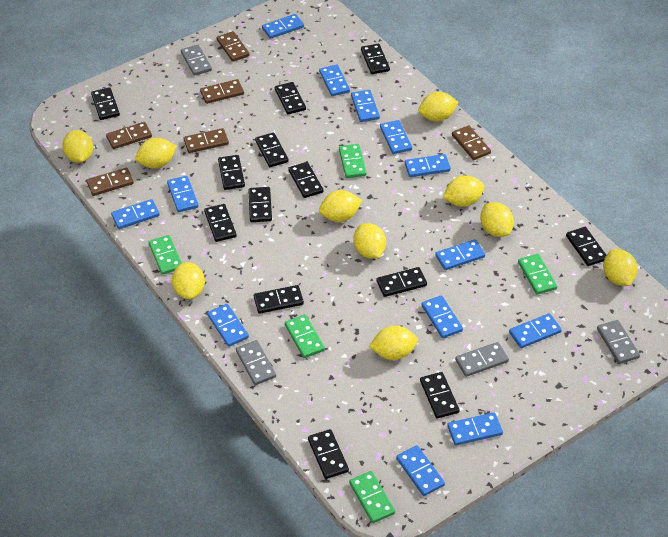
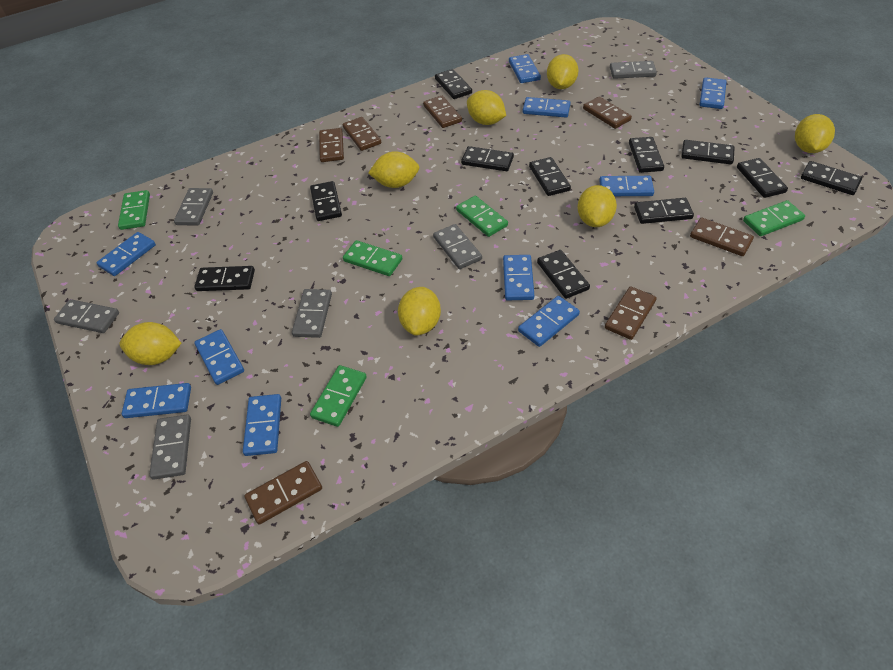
black domino: [91,87,120,120] [204,204,237,242] [218,155,245,190] [248,187,272,222] [254,285,304,314] [255,132,289,167] [275,82,306,114] [288,162,323,198] [308,429,349,479] [361,44,390,74] [377,267,427,297] [420,372,459,418] [566,227,606,266] = 13 -> [194,266,255,291] [310,181,342,221] [435,69,472,99] [461,146,514,171] [529,157,571,196] [537,250,590,299] [629,137,664,173] [634,198,694,224] [681,140,735,164] [737,158,788,198] [801,161,862,195] = 11
blue domino: [111,199,160,229] [167,176,199,212] [207,304,249,347] [262,14,304,39] [319,65,350,96] [351,90,380,122] [380,120,412,154] [396,445,445,496] [405,154,451,177] [421,295,463,338] [435,239,485,270] [447,412,503,445] [509,313,562,348] = 13 -> [97,232,156,276] [122,383,191,418] [194,329,244,385] [243,394,281,456] [503,255,534,300] [509,54,541,83] [518,296,580,347] [523,97,571,117] [599,176,654,196] [699,77,727,109] = 10
brown domino: [87,168,134,196] [106,122,152,149] [184,128,229,153] [200,79,244,104] [216,31,250,62] [452,125,491,160] = 6 -> [244,461,322,525] [319,128,344,162] [343,117,381,151] [423,96,462,128] [583,96,632,129] [605,286,657,340] [690,218,754,256] = 7
grey domino: [181,45,212,76] [236,340,276,385] [455,342,509,377] [597,320,640,364] = 4 -> [54,299,119,333] [149,415,191,479] [174,188,213,226] [292,289,332,338] [433,224,482,269] [610,61,657,79] = 6
yellow lemon: [62,130,93,163] [135,138,177,168] [172,262,205,299] [319,190,362,222] [353,223,386,259] [369,326,418,360] [418,92,458,121] [443,175,484,207] [480,202,514,237] [603,249,638,286] = 10 -> [120,322,181,365] [368,151,419,188] [398,287,441,336] [467,90,506,125] [547,54,579,89] [577,185,617,227] [795,114,835,153] = 7

